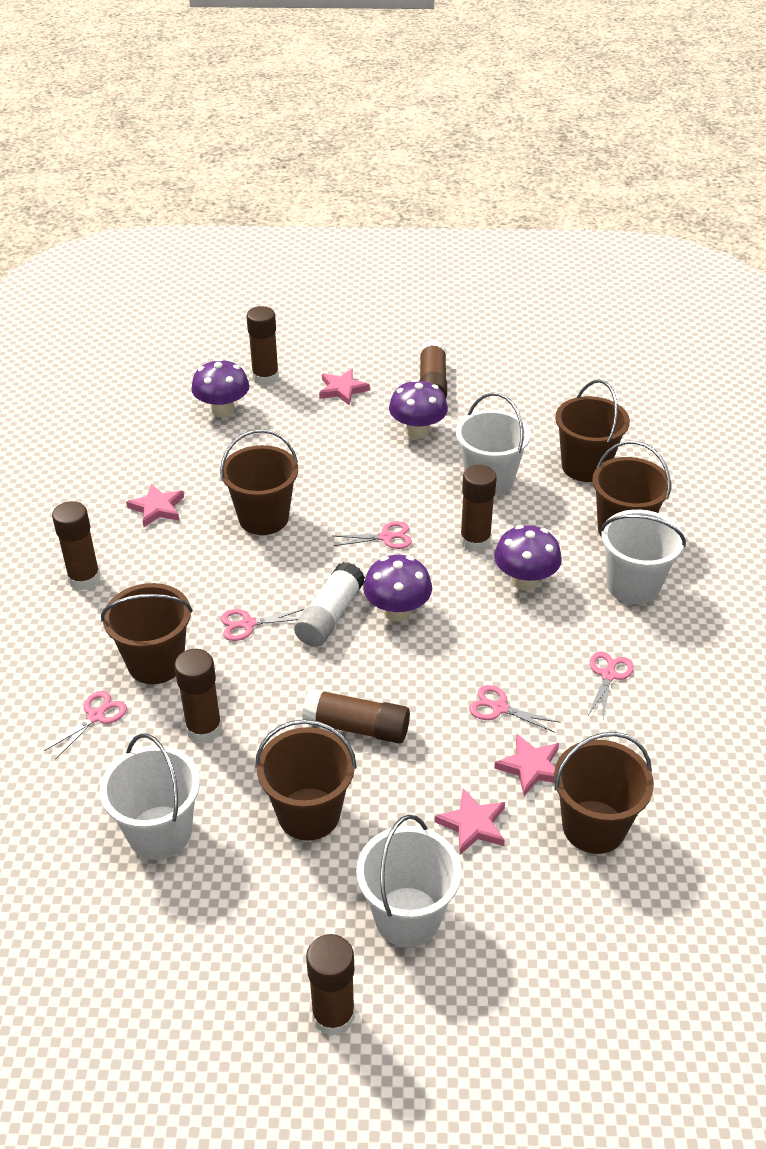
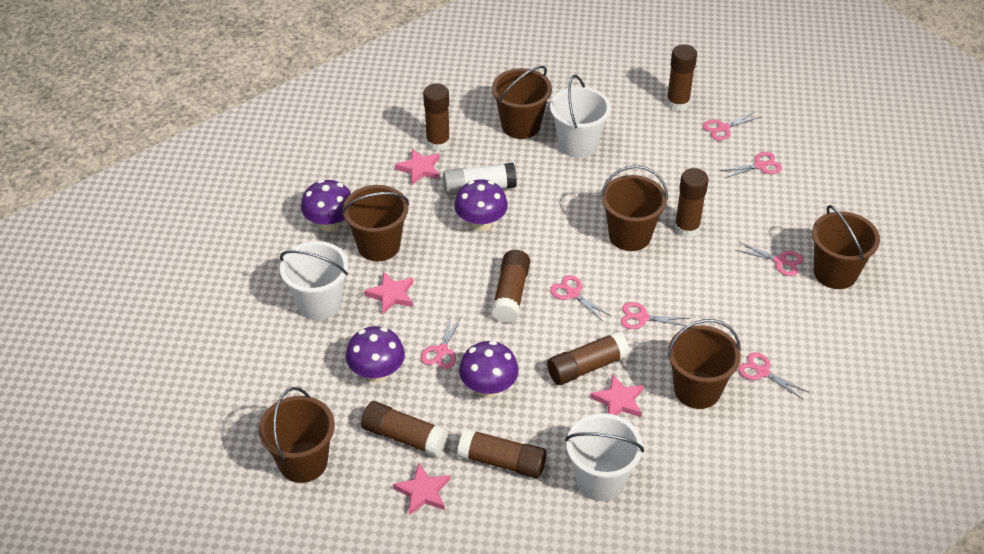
pink scissors: [44,691,127,759] [221,609,304,641] [333,521,412,549] [469,685,561,733] [588,651,634,719] = 5 -> [421,315,462,369] [550,275,611,321] [621,302,690,329] [703,112,761,141] [719,152,782,178] [736,242,803,276] [738,352,808,399] = 7
white bucket: [100,734,200,860] [356,815,461,947] [456,393,531,496] [600,509,686,605] = 4 -> [280,241,348,320] [550,75,611,158] [565,413,644,501] = 3

